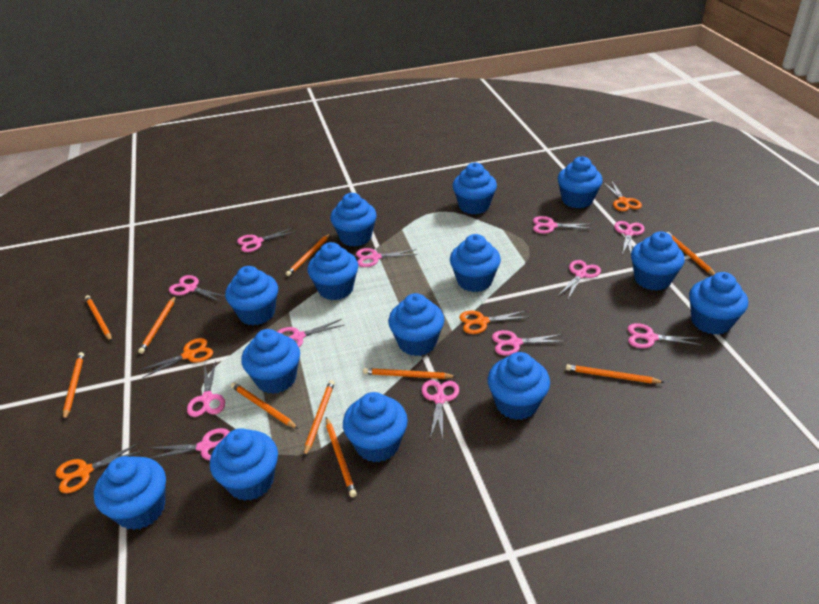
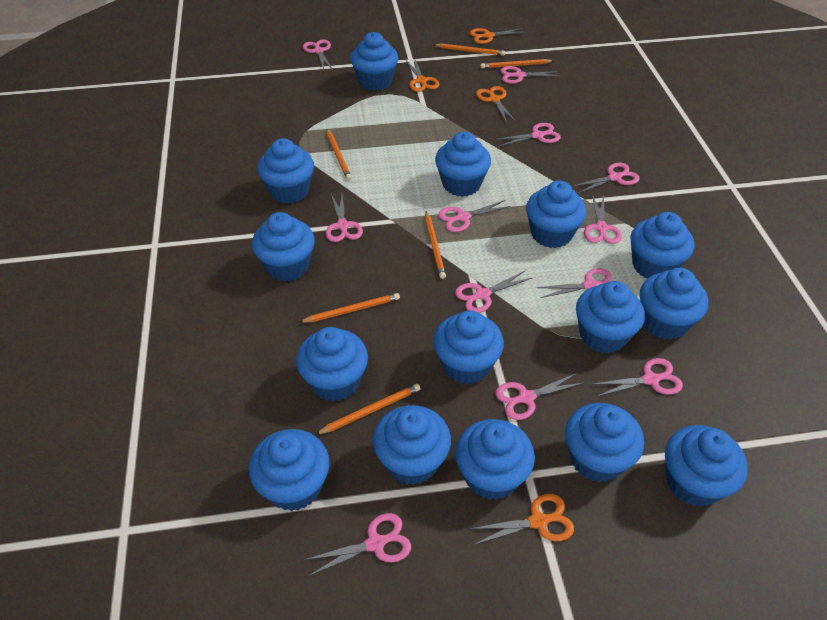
blue cupcake: [94,456,166,530] [210,428,278,501] [225,266,278,325] [241,329,300,394] [307,242,358,300] [330,193,377,247] [343,392,408,462] [388,293,444,356] [450,234,501,292] [453,163,497,214] [488,352,550,420] [557,156,603,208] [631,231,685,291] [689,272,748,335] = 14 -> [249,429,330,511] [252,212,315,281] [257,138,314,204] [296,327,368,401] [350,32,398,91] [373,405,451,485] [433,310,504,384] [435,132,491,197] [455,419,535,500] [526,181,586,248] [565,403,644,482] [576,281,645,354] [630,212,694,278] [640,268,708,340] [665,425,748,507] = 15
orange pencil: [63,352,84,420] [85,295,112,342] [138,296,176,354] [231,382,298,429] [286,233,331,276] [304,380,335,457] [326,417,357,497] [363,368,457,379] [566,364,664,383] [666,232,715,275] = 10 -> [299,293,400,323] [315,384,421,435] [327,129,352,180] [425,211,446,279] [434,43,505,56] [481,59,553,68] = 6

